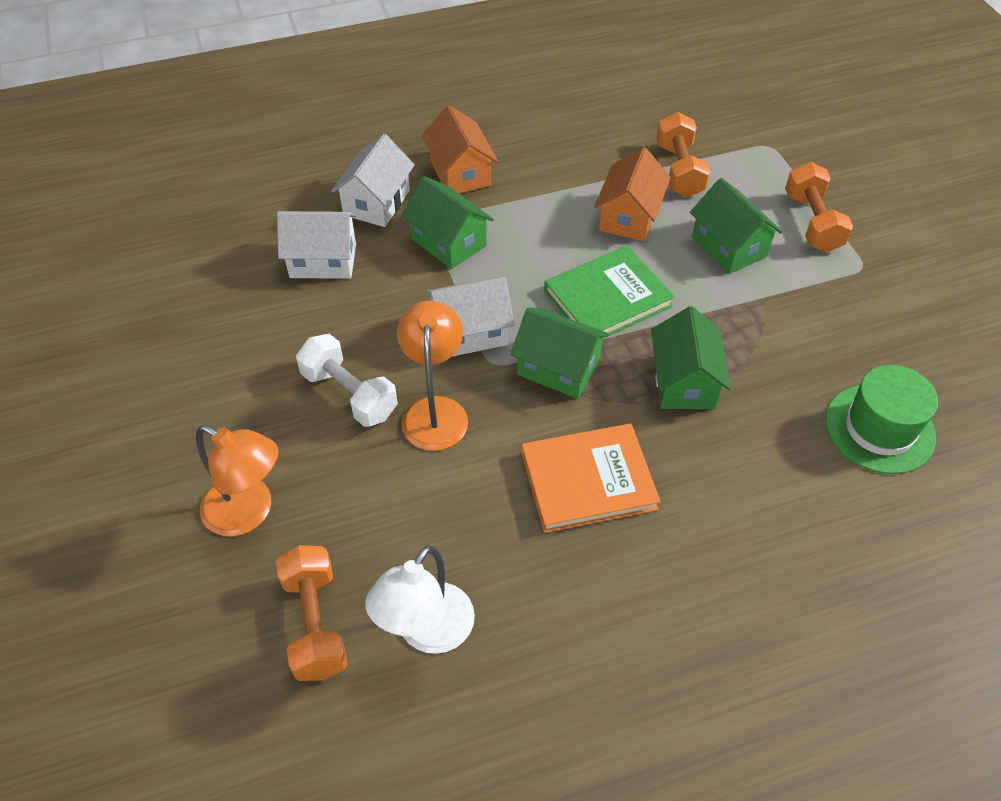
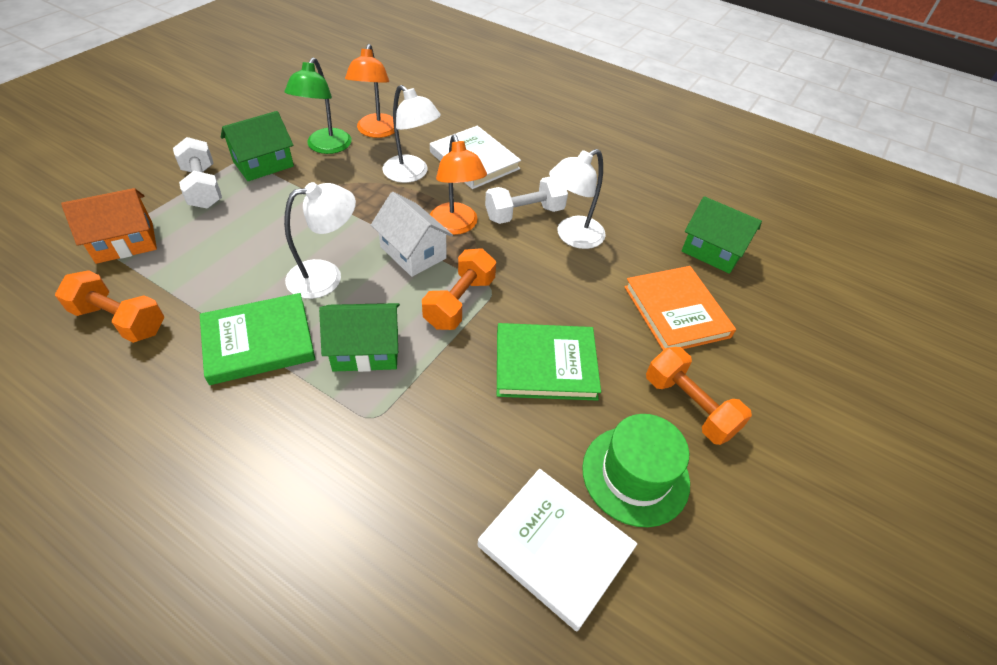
green book: [544,246,675,338] = 1 -> [200,293,315,385] [497,323,601,401] = 2
green house: [401,176,494,269] [510,307,609,399] [651,306,731,409] [690,178,783,274] = 4 -> [221,111,294,181] [319,303,400,372] [681,196,762,274] = 3
green lamp: none = 0 -> [285,57,352,154] = 1
orange house: [422,105,498,194] [594,147,671,241] = 2 -> [61,188,157,264] = 1
white book: none = 0 -> [430,126,521,189] [478,469,637,632] = 2
white dumbbell: [296,334,398,427] = 1 -> [173,137,222,209] [485,177,568,224] = 2
white house: [277,211,357,279] [331,134,415,227] [426,277,515,357] = 3 -> [371,192,453,277] = 1
white lamp: [366,546,475,654] = 1 -> [284,182,356,299] [383,85,441,183] [549,149,606,249] = 3

